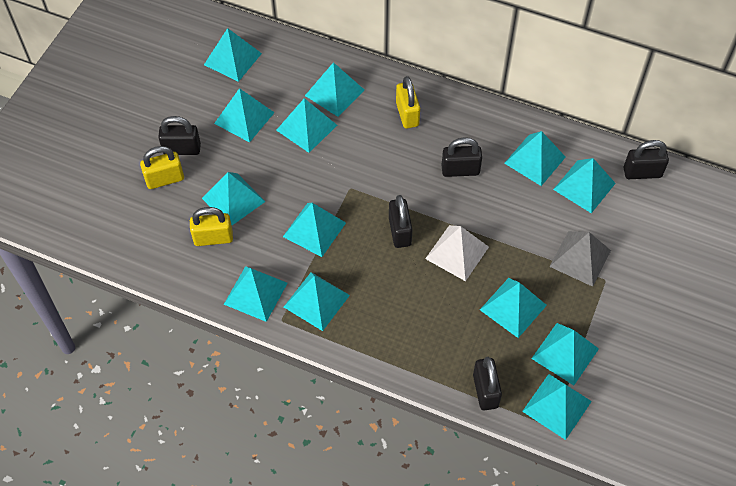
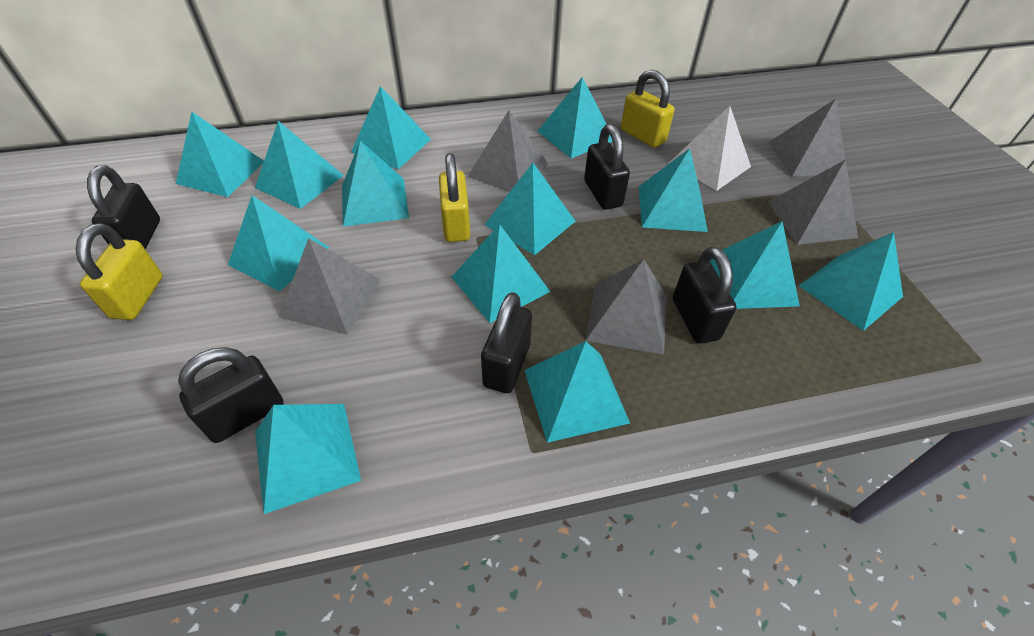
grey pyramid: [549,231,611,287] = 1 -> [279,238,381,335] [468,110,548,192] [586,259,667,355] [768,99,845,177] [768,159,858,245] = 5

